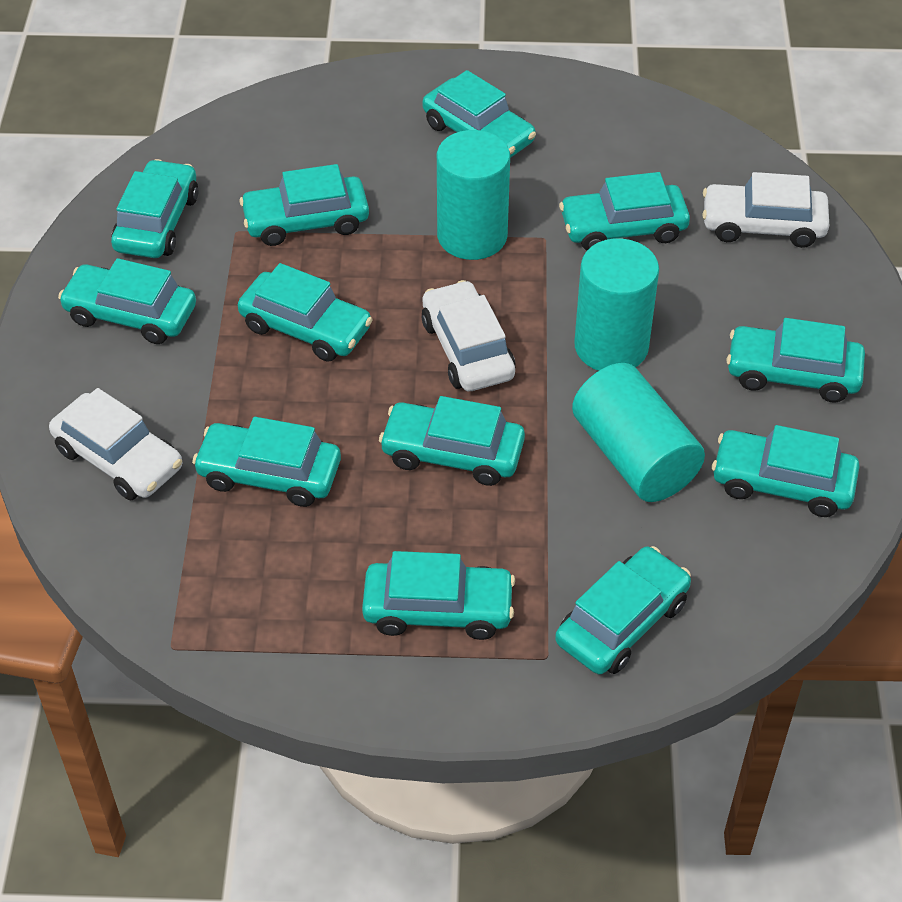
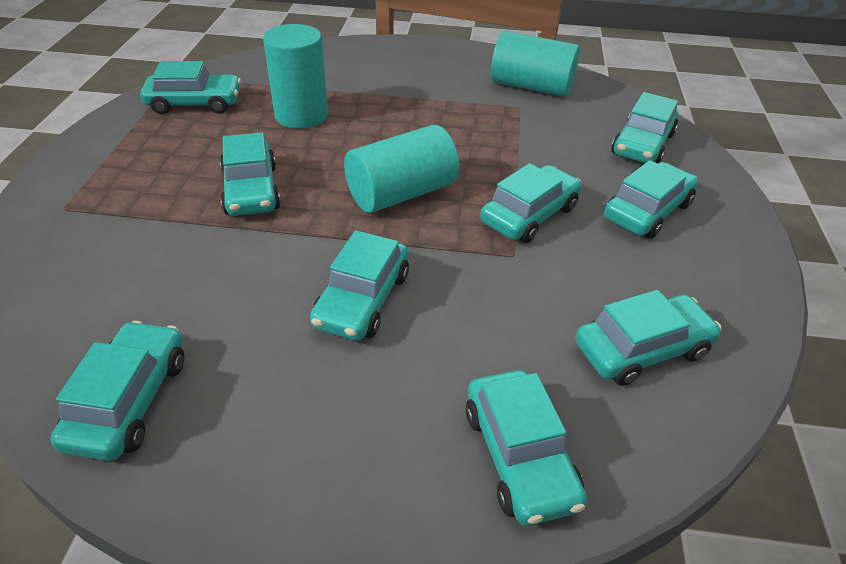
turquoise car: [58,258,196,344] [111,159,198,258] [192,417,341,507] [238,263,373,362] [239,164,369,246] [362,551,515,640] [379,396,525,486] [423,70,536,158] [555,546,691,674] [559,172,690,251] [712,425,860,517] [726,318,865,402] = 12 -> [50,321,184,461] [140,61,241,114] [220,132,281,216] [310,230,409,341] [466,370,587,526] [480,163,582,243] [575,290,721,386] [604,160,698,239] [611,92,678,164] = 9
white car: [49,388,182,500] [422,280,516,391] [702,172,829,248] = 3 -> none = 0

